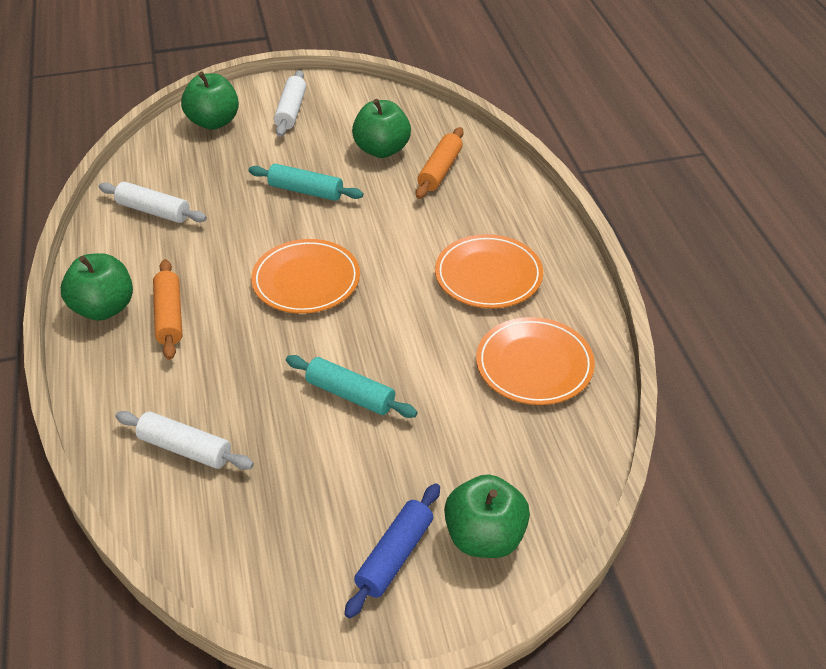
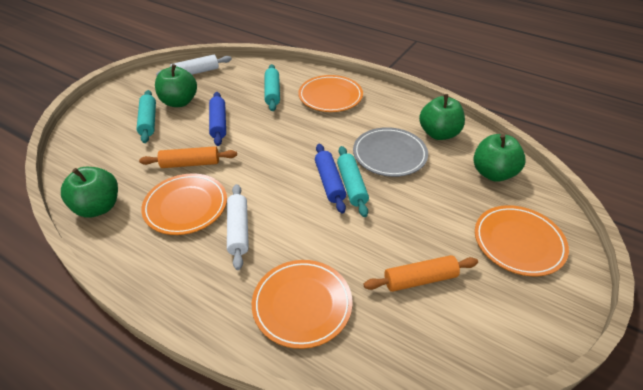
blue rolling pin: [344,483,440,618] = 1 -> [209,92,226,146] [315,144,346,213] = 2
grey plate: none = 0 -> [353,127,428,177] = 1
orange plate: [251,239,360,314] [435,234,543,308] [476,317,595,405] = 3 -> [141,173,227,235] [252,260,352,349] [298,75,363,112] [475,205,569,276] = 4
turquoise rolling pin: [248,164,363,201] [286,355,417,418] = 2 -> [137,90,156,143] [265,64,280,111] [337,146,369,217] = 3
white rolling pin: [99,182,207,223] [115,411,254,470] [274,70,306,137] = 3 -> [156,55,232,76] [227,184,249,270] = 2

